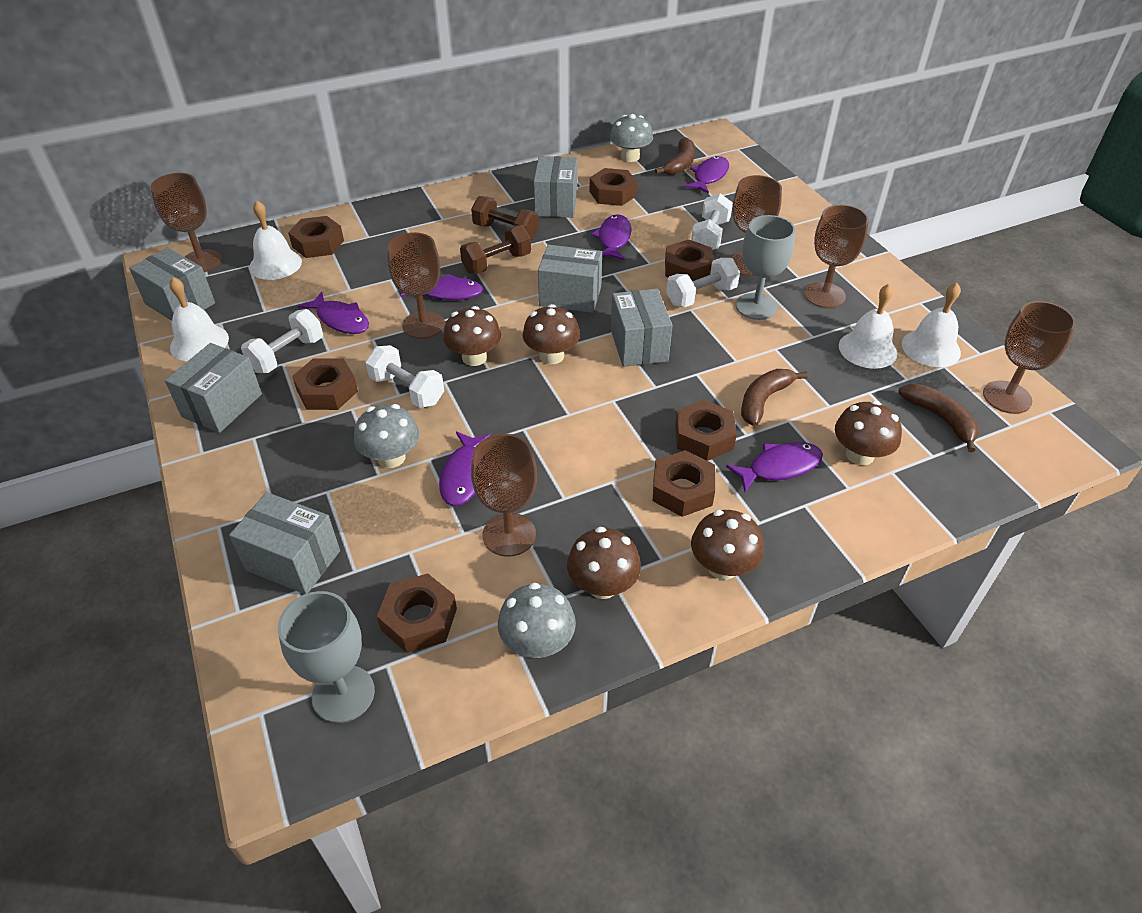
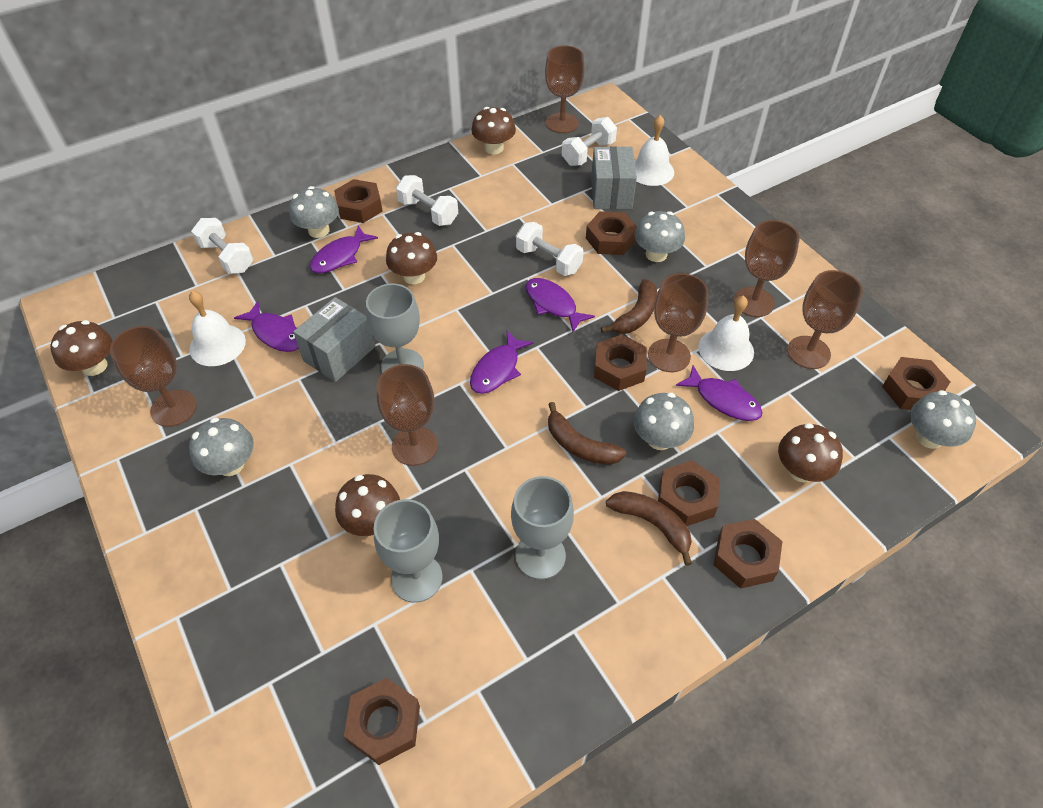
brown dumbbell: [460,225,531,274] [471,196,539,240] = 2 -> none = 0
grey box: [129,248,215,321] [165,343,262,433] [229,492,340,594] [534,156,577,218] [538,245,602,313] [611,289,673,367] = 6 -> [293,297,375,382] [591,146,637,209] = 2
grey goblet: [278,591,375,723] [736,215,795,320] = 2 -> [366,283,424,373] [374,499,442,603] [511,476,574,580] = 3
grey mushroom: [354,404,419,468] [498,583,576,658] [609,114,653,162] = 3 -> [189,418,254,476] [289,186,339,238] [634,393,694,450] [635,211,685,262] [910,390,976,449] = 5
purple fish: [298,291,369,334] [400,274,483,300] [439,431,491,506] [592,214,631,260] [684,156,729,194] [726,442,823,492] = 6 -> [234,301,299,352] [310,226,378,273] [470,331,533,394] [526,278,595,332] [676,365,763,421] = 5
white bell: [169,277,229,361] [249,201,302,280] [839,284,897,369] [902,283,961,367] = 4 -> [189,291,246,366] [635,115,674,186] [698,295,754,371] = 3

